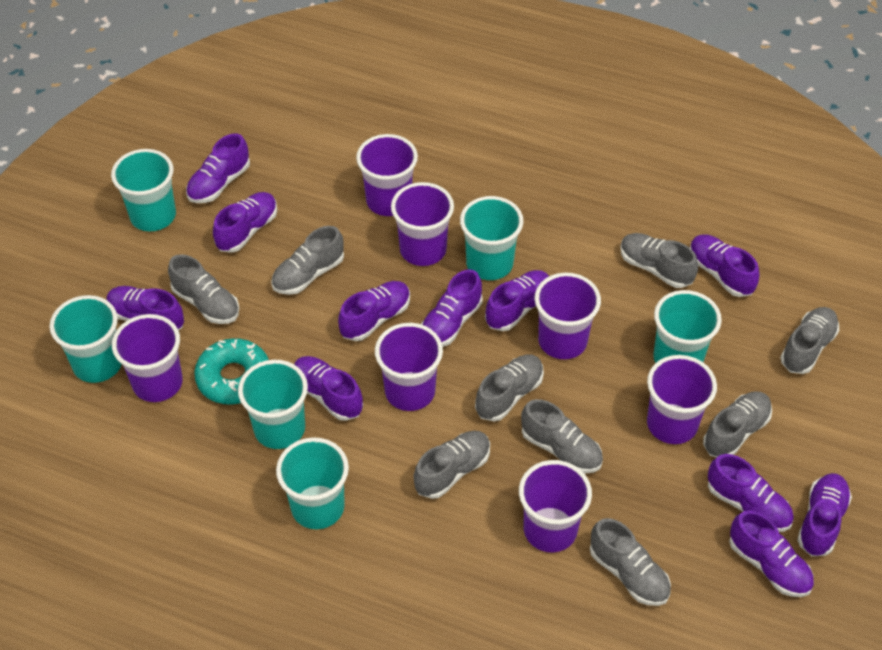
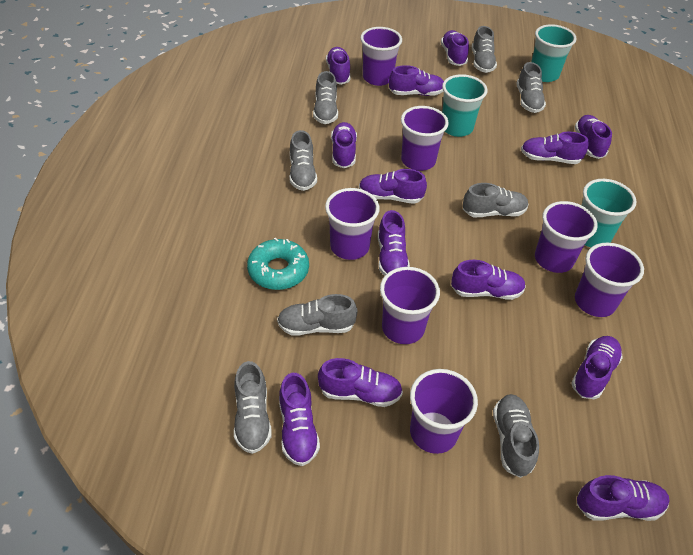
grey shoe: [168,254,239,324] [271,226,344,295] [414,431,490,499] [475,355,544,421] [521,399,603,474] [590,518,671,606] [620,233,698,288] [703,391,772,457] [780,307,839,374] = 9 -> [234,361,272,454] [277,294,358,336] [290,130,317,191] [313,71,338,124] [463,183,529,217] [472,26,497,73] [493,394,539,478] [516,62,546,113] = 8
purple shoe: [107,286,184,330] [186,134,250,203] [213,192,277,253] [294,356,363,421] [338,281,410,341] [421,269,483,347] [485,270,549,331] [690,235,760,297] [708,454,794,532] [729,510,814,597] [797,473,852,556] = 11 -> [279,373,320,466] [318,358,403,407] [326,47,351,85] [331,122,357,168] [359,169,427,204] [378,210,410,276] [389,65,444,96] [441,30,469,66] [451,260,526,300] [521,131,588,164] [571,336,623,399] [575,115,612,159] [577,475,669,521] = 13
turquoise cup: [49,295,122,383] [111,149,176,232] [238,360,308,449] [276,437,349,529] [460,196,524,280] [653,290,722,363] = 6 -> [442,74,487,137] [531,24,576,82] [582,179,636,247] = 3

